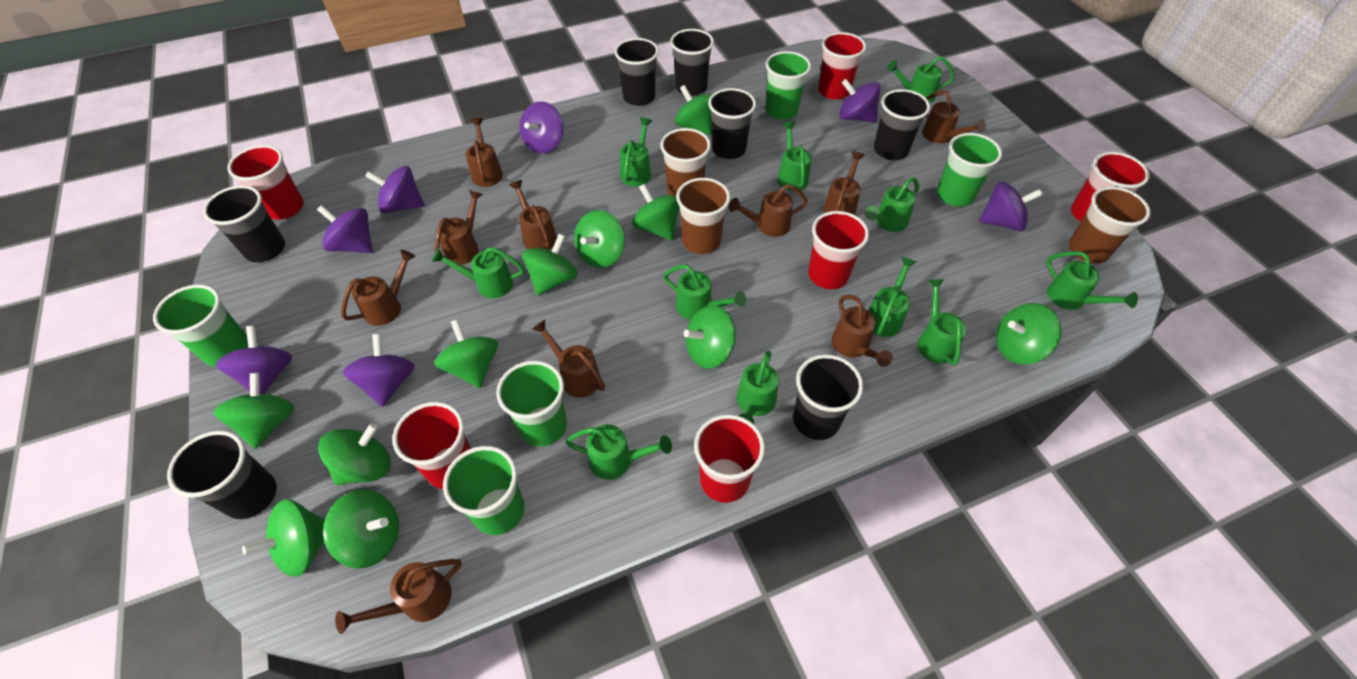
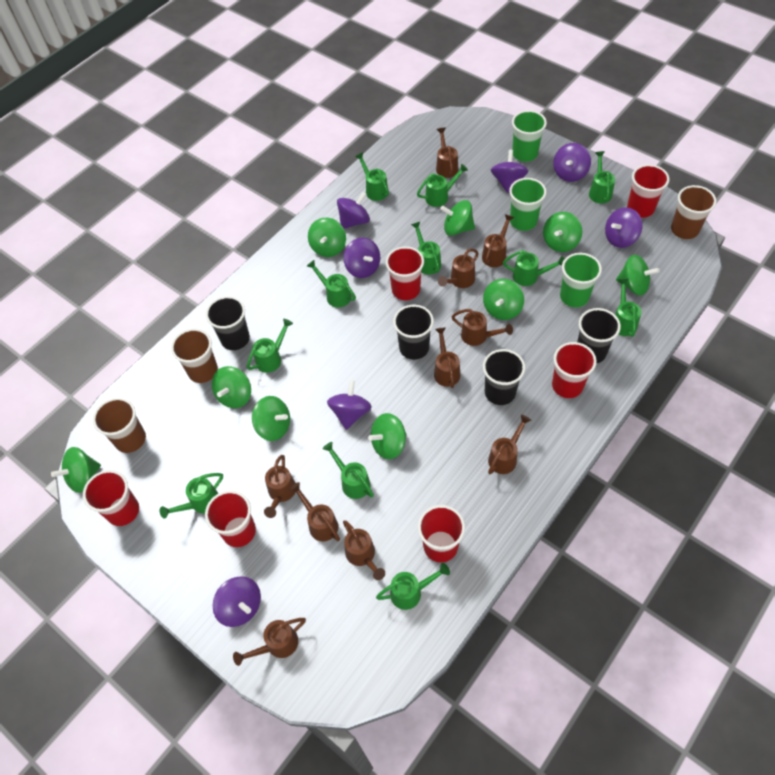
black cup: [167,431,277,519] [203,185,285,263] [614,38,659,106] [670,29,714,96] [708,88,756,159] [793,354,863,440] [874,89,930,160] = 7 -> [206,296,250,350] [393,305,434,360] [483,349,525,405] [577,308,621,364] = 4
green cup: [153,284,248,367] [443,446,525,535] [496,361,567,447] [765,51,811,120] [937,133,1002,207] = 5 -> [509,178,547,231] [512,110,547,162] [560,253,602,307] = 3
green spinning top: [213,373,294,449] [242,499,325,577] [318,423,391,486] [323,490,399,568] [434,319,498,388] [522,234,578,295] [574,210,625,268] [632,184,680,240] [675,85,712,135] [684,305,736,369] [996,303,1062,364] = 11 -> [51,447,101,493] [212,366,251,408] [252,396,290,441] [308,218,346,257] [368,413,407,459] [440,200,475,236] [483,279,524,320] [543,212,582,252] [616,255,660,296] = 9

